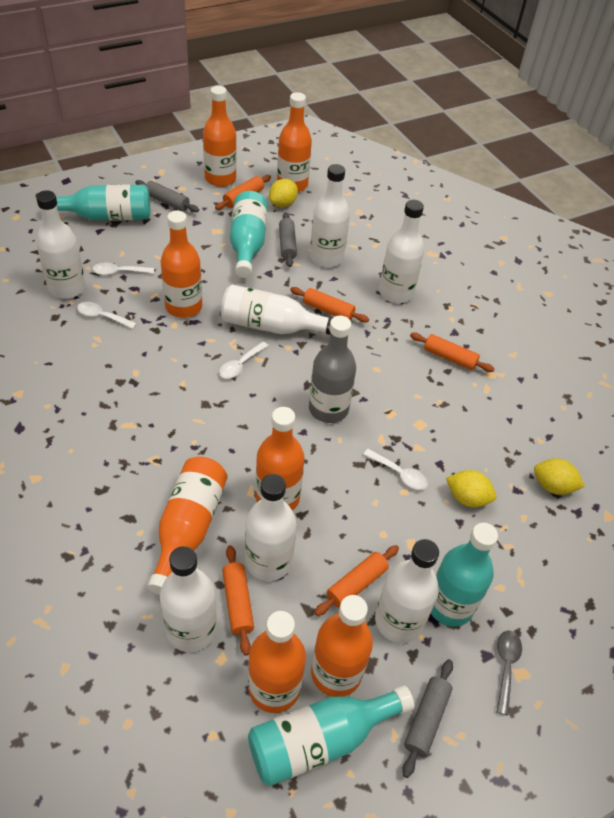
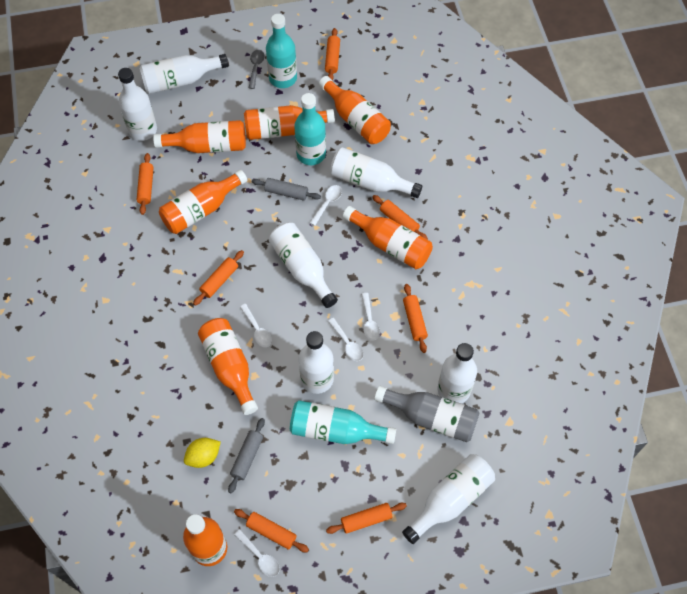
grey rolling pin: [135,180,199,212] [279,212,297,267] [402,659,453,778] = 3 -> [228,418,265,493] [252,178,321,201] = 2
orange rolling pin: [215,175,271,210] [222,545,254,656] [290,287,369,323] [314,545,399,616] [410,333,495,372] = 5 -> [137,153,154,215] [193,250,244,306] [234,509,309,552] [325,28,340,80] [326,503,407,534] [372,195,428,239] [403,284,428,353] = 7
turquoise bottle: [56,184,150,221] [230,191,268,278] [248,685,415,786] [431,523,498,627] = 4 -> [266,14,297,88] [290,400,396,444] [294,93,326,165] = 3
white spoon: [77,302,137,329] [93,262,154,275] [219,341,269,379] [363,449,428,490] = 4 -> [234,529,280,577] [240,304,272,347] [310,185,342,226] [328,318,363,361] [361,293,380,341] = 5
yellow lemon: [269,179,298,207] [446,470,496,507] [534,458,585,495] = 3 -> [184,438,221,468] = 1

